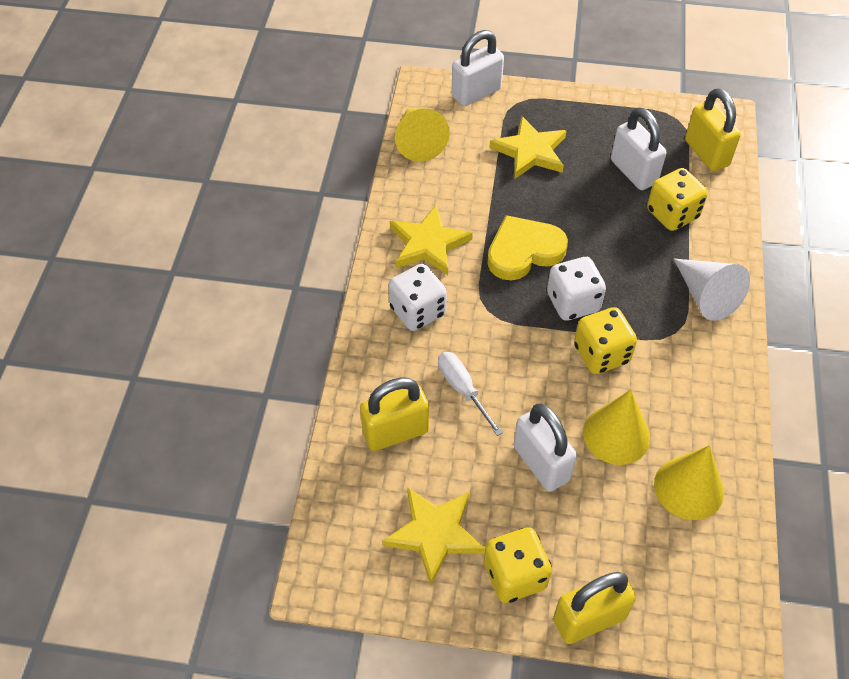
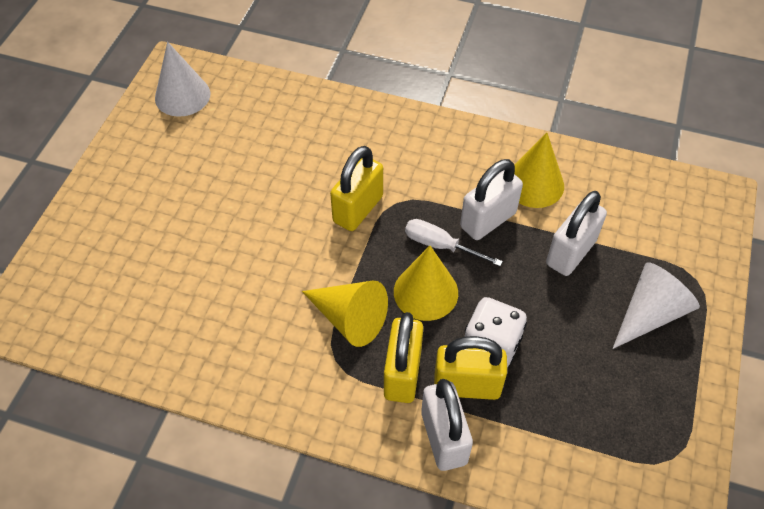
white cone: [674,259,750,321] = 1 -> [155,42,210,117] [612,262,700,349] = 2
white dice: [388,264,447,331] [547,257,606,321] = 2 -> [465,297,527,367] = 1
yellow dice: [484,527,552,603] [574,307,637,374] [647,168,708,231] = 3 -> none = 0
yellow heart: [487,215,568,280] = 1 -> none = 0
yellow star: [382,487,485,585] [390,205,473,275] [489,116,566,179] = 3 -> none = 0

